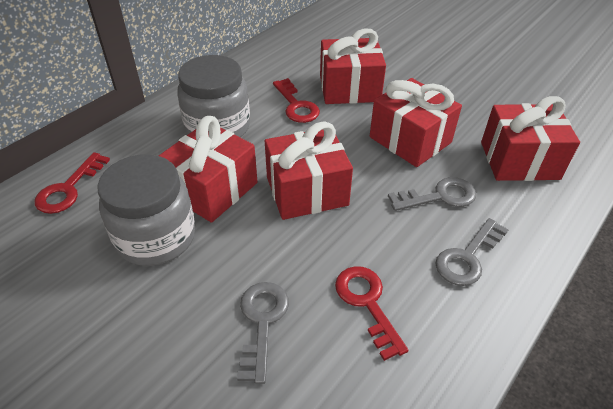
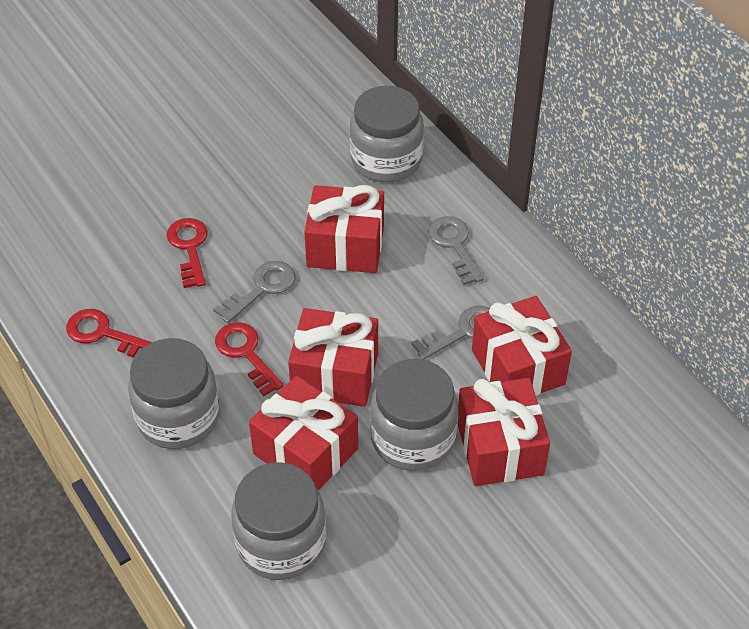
grey jar: [97,154,195,266] [177,55,250,137] = 2 -> [128,338,220,449] [231,462,326,580] [350,86,424,182] [370,359,458,471] = 4

